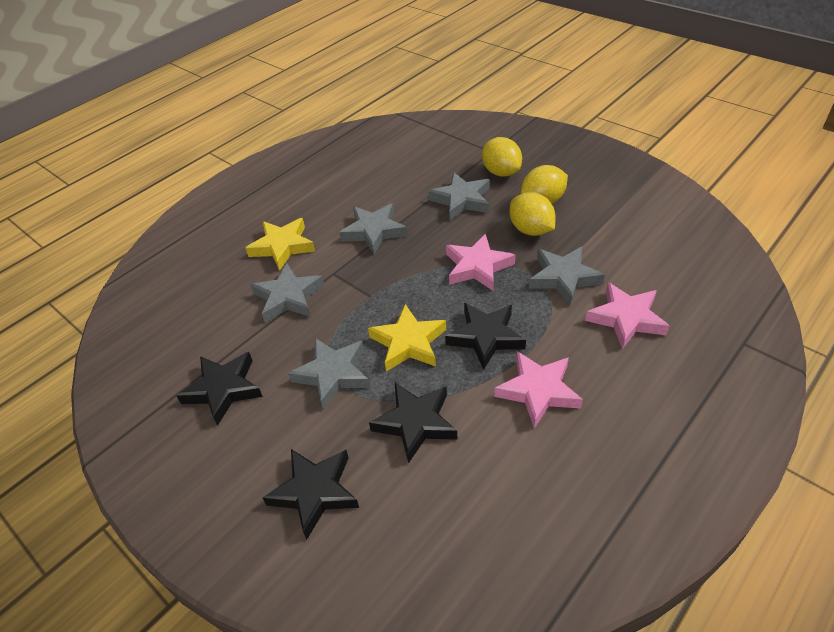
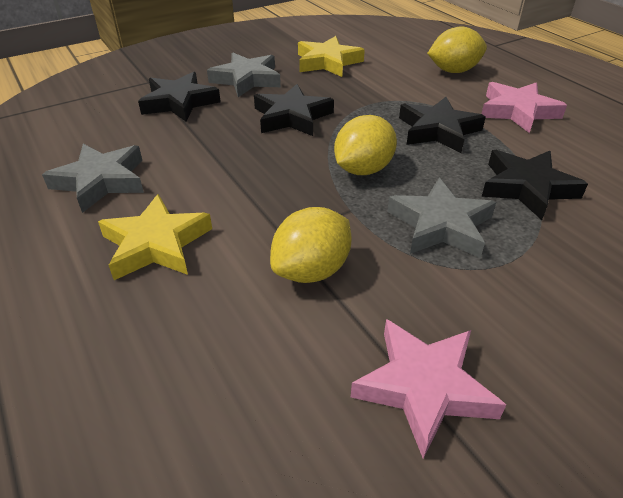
grey star: [251,263,324,322] [288,338,370,410] [339,203,407,254] [428,172,490,220] [529,247,605,306] = 5 -> [42,144,144,213] [207,53,281,97] [387,178,496,258] = 3
pink star: [446,234,516,291] [494,351,583,428] [585,282,669,349] = 3 -> [351,319,506,459] [482,82,567,133] = 2

